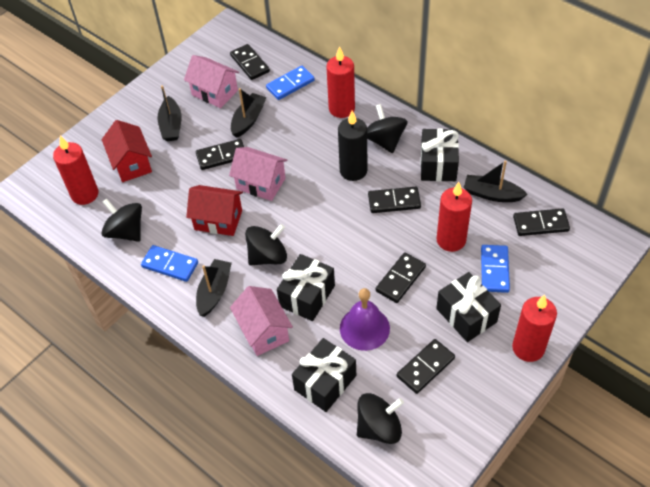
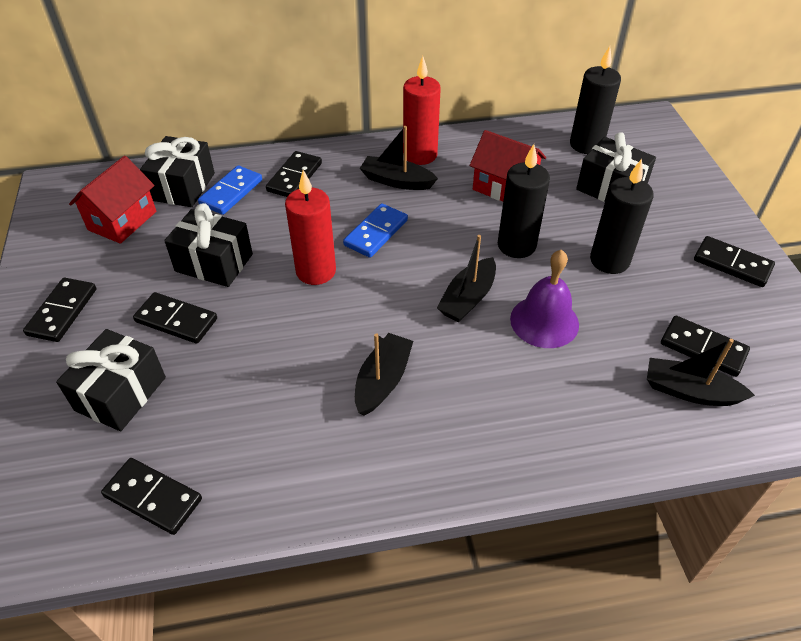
black candle: [338,111,367,181] = 1 -> [498,144,550,258] [570,46,621,154] [590,159,654,274] = 3
black spinning top: [102,198,142,242] [245,224,287,266] [357,393,404,444] [367,104,408,153] = 4 -> none = 0
blue domino: [141,245,198,282] [266,66,315,100] [481,245,510,293] = 3 -> [198,165,262,215] [343,204,408,258] = 2
pink house: [184,55,239,108] [229,147,288,201] [230,286,293,356] = 3 -> none = 0
red candle: [53,136,98,205] [326,46,355,118] [437,182,472,252] [512,295,557,362] = 4 -> [285,170,336,285] [403,56,441,165] = 2

